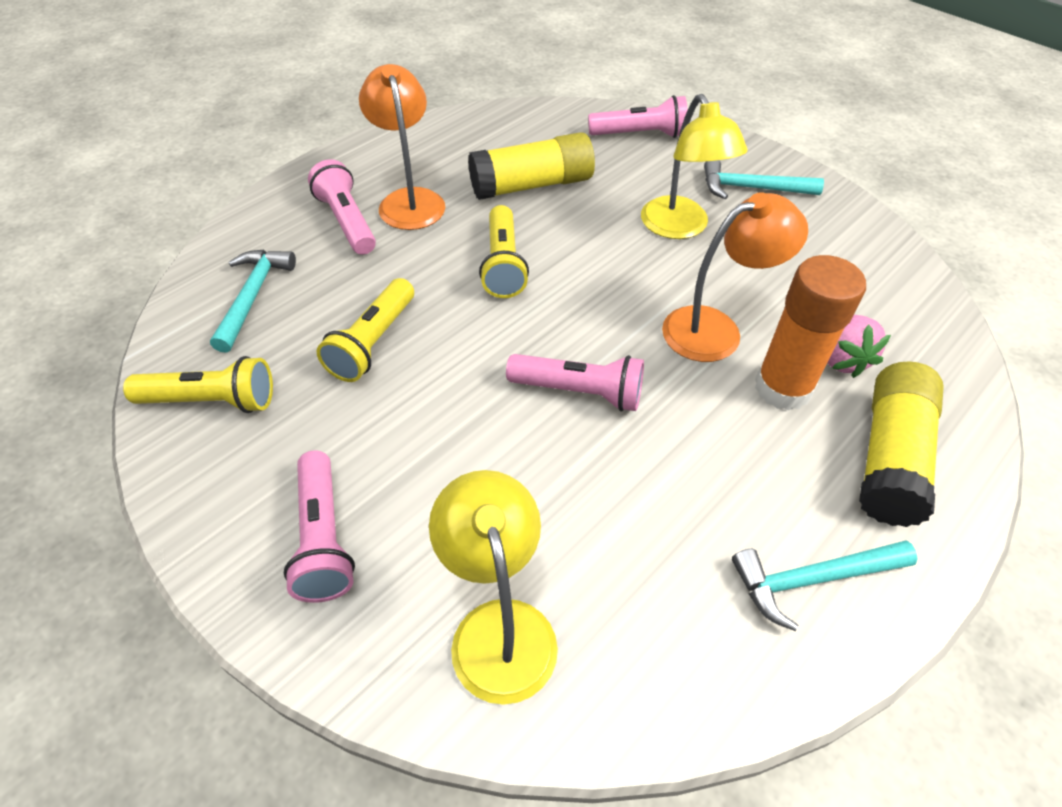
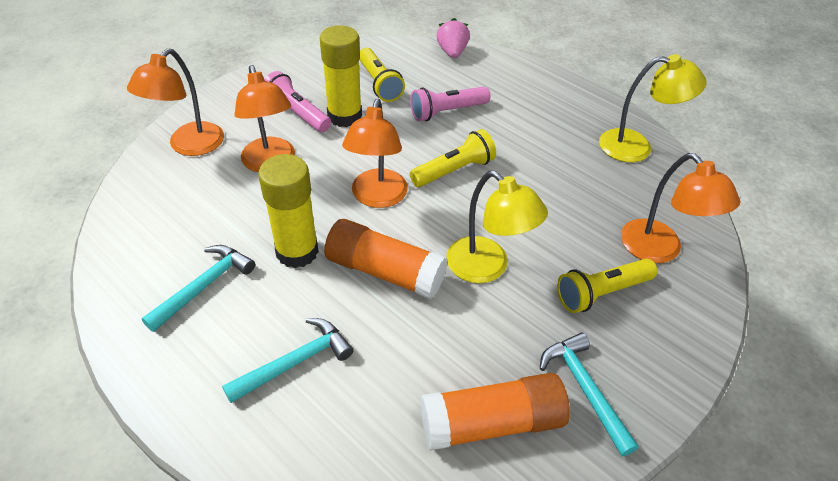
orange glue stick: [755,255,866,411] = 1 -> [324,219,448,299] [420,373,570,451] = 2
orange lamp: [359,64,445,230] [662,192,808,362] = 2 -> [127,48,224,156] [235,65,295,172] [342,99,408,208] [621,153,740,263] = 4
pink flashlight: [284,450,355,603] [308,159,376,255] [506,354,644,411] [588,95,688,138] = 4 -> [264,71,331,132] [410,87,490,121] = 2

